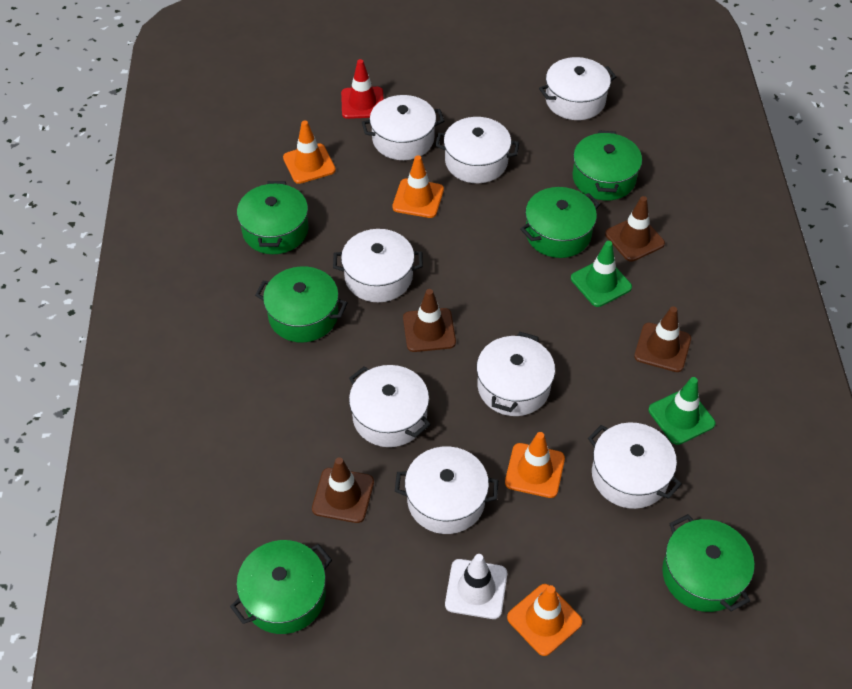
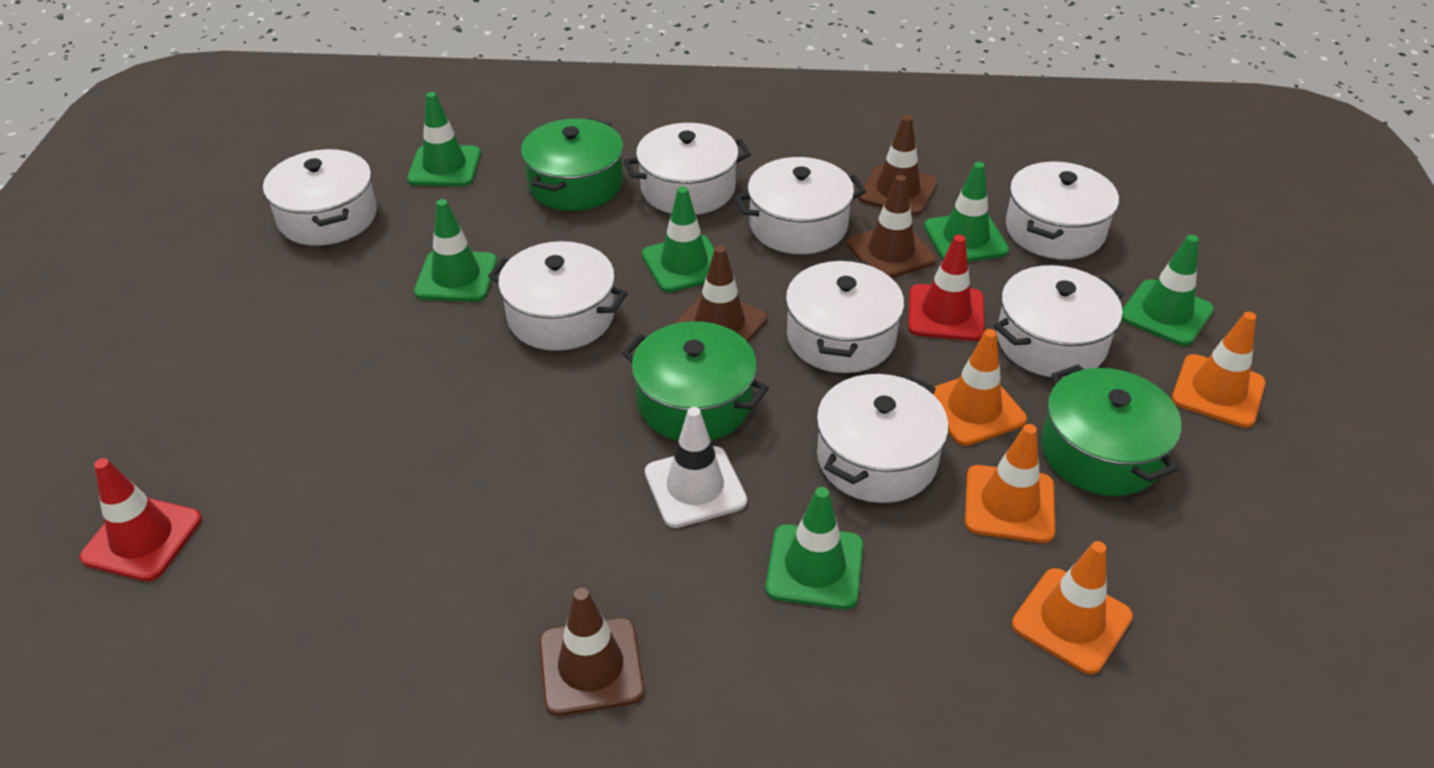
green pot: [230,540,332,634] [237,181,308,254] [255,267,347,342] [520,187,600,258] [572,131,642,200] [662,514,754,612] = 6 -> [521,118,624,211] [622,321,769,441] [1041,364,1181,496] = 3
green traffic cone: [571,241,632,307] [649,377,715,445] = 2 -> [407,92,481,186] [414,199,497,302] [642,187,715,292] [765,487,863,609] [924,162,1009,262] [1122,235,1214,346] = 6
red traffic cone: [341,59,384,119] = 1 -> [80,458,202,581] [908,235,985,341] = 2

